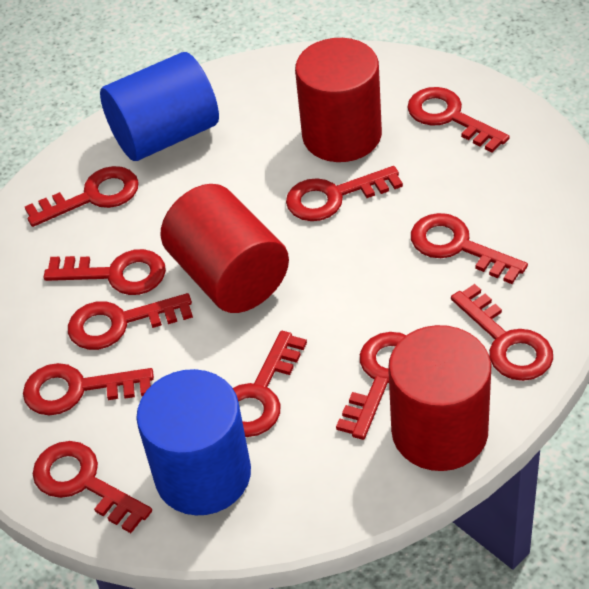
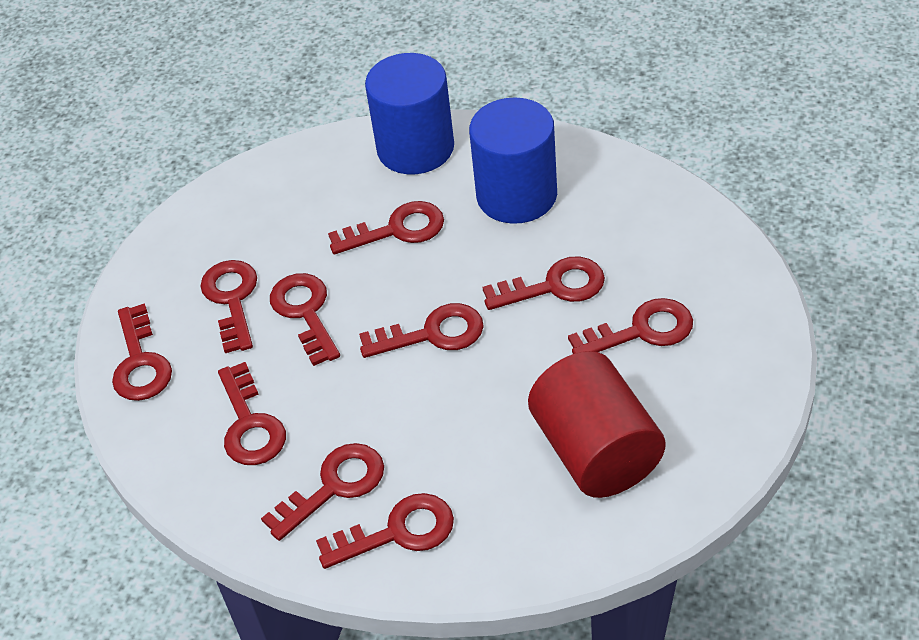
red cylinder: [160,184,289,313] [295,38,382,162] [388,325,491,471] = 3 -> [528,351,666,498] = 1
red key: [23,363,154,415] [25,166,139,227] [33,441,152,533] [44,249,166,295] [68,293,193,350] [233,331,307,437] [286,166,403,221] [336,332,406,440] [407,87,510,152] [411,213,528,284] [451,284,553,381] = 11 -> [112,303,172,401] [200,260,257,353] [218,362,286,465] [261,443,384,541] [270,273,340,366] [316,493,454,569] [328,201,444,255] [359,303,484,358] [482,257,605,310] [568,298,693,354] = 10

